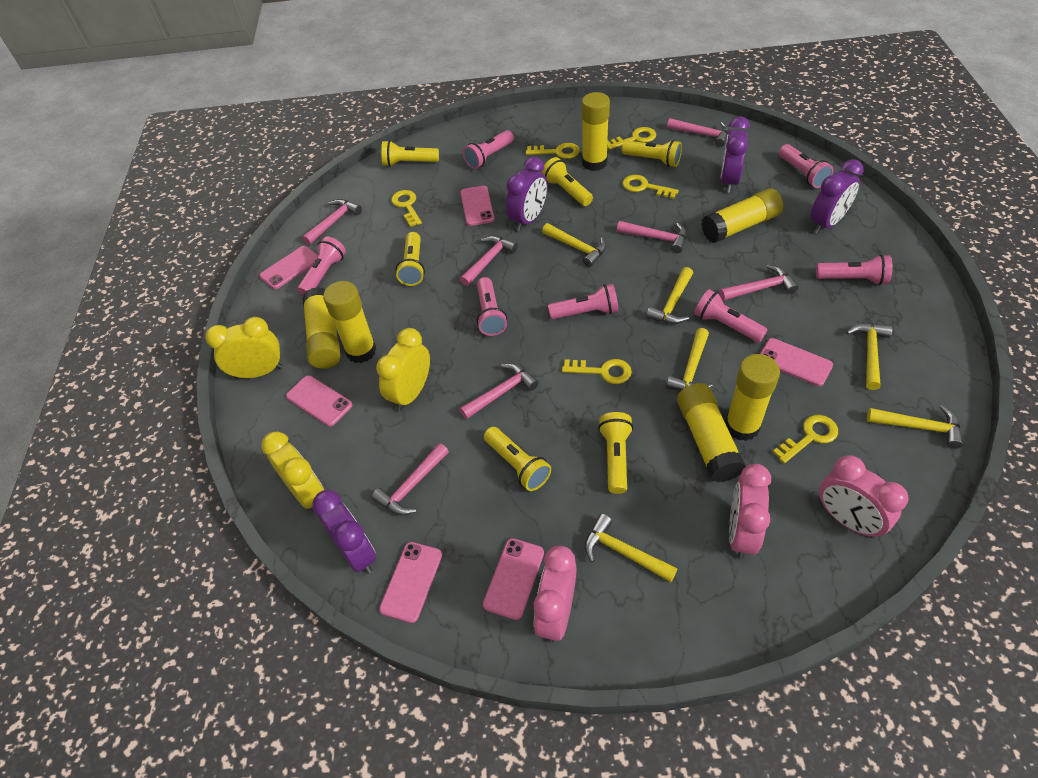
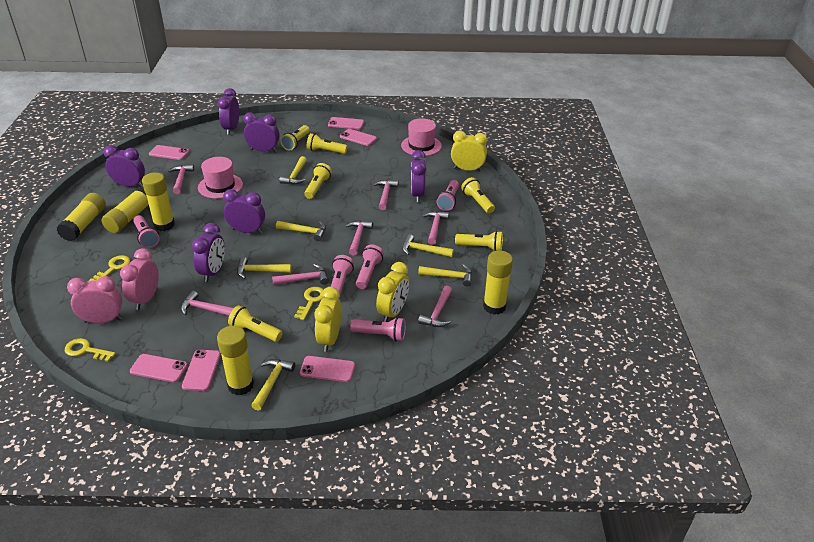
pink clock: [534,546,576,643] [729,464,771,559] [819,455,908,538] = 3 -> [67,276,122,323] [120,248,159,310] = 2
pink flashlight: [297,236,346,295] [463,130,514,169] [477,277,507,336] [548,284,619,319] [694,289,768,342] [779,144,833,188] [816,254,892,285] = 7 -> [133,215,160,248] [331,255,354,299] [350,317,406,341] [356,244,384,289] [436,180,459,211] = 5
pink hat: none = 0 -> [198,157,243,199] [401,118,442,156] = 2
purple clock: [312,490,377,574] [506,157,547,231] [720,116,750,193] [811,159,864,234] = 4 -> [104,145,145,187] [192,223,225,282] [218,88,239,135] [223,189,265,234] [243,112,279,152] [411,150,426,202] = 6
yellow glue stick: [302,287,341,369] [323,281,377,363] [582,92,610,171] [677,383,746,482] [701,188,783,243] [725,354,780,441] = 6 -> [57,193,106,241] [102,187,149,233] [142,172,175,231] [217,325,254,395] [483,250,513,315] = 5
yellow key: [391,190,422,227] [526,143,580,159] [562,359,632,384] [607,127,656,150] [622,175,679,199] [773,415,838,464] = 6 -> [65,338,116,362] [89,255,130,281] [294,287,324,320] = 3

